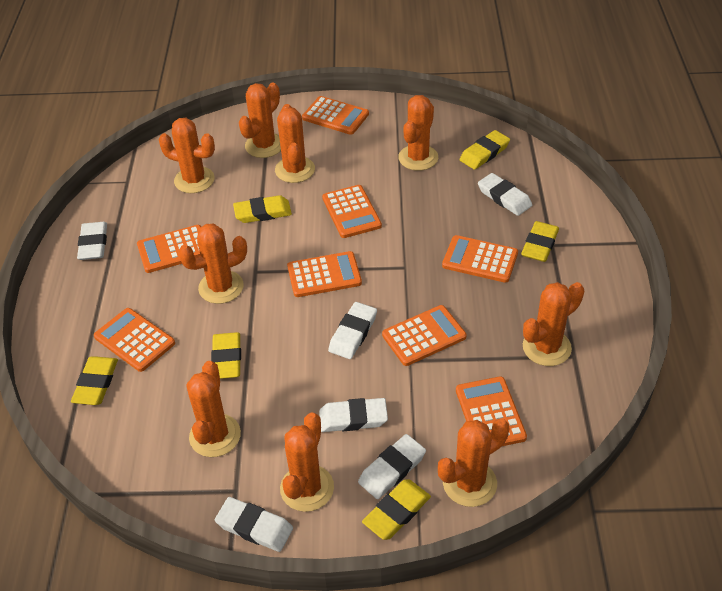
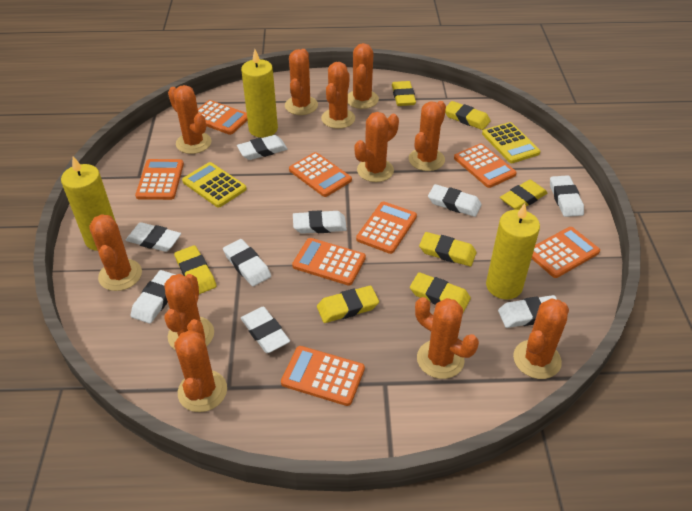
orange cactus: [159,118,215,193] [178,223,247,304] [187,361,241,457] [239,83,281,158] [275,104,315,183] [280,412,334,512] [398,95,438,171] [438,419,509,507] [523,282,584,366] = 9 -> [89,214,142,291] [164,274,214,350] [168,85,211,154] [174,319,227,412] [285,49,318,115] [321,62,355,129] [348,43,379,109] [354,112,399,182] [409,101,446,171] [415,297,479,379] [513,298,569,379] = 11
white eraser: [77,222,107,260] [215,497,293,552] [319,398,388,432] [328,302,377,359] [358,434,426,499] [478,173,532,216] = 6 -> [126,222,181,252] [131,270,176,324] [223,239,271,286] [237,135,288,160] [241,307,290,353] [293,210,347,234] [428,184,482,217] [498,295,557,328] [550,175,584,217] = 9
yellow calculator: none = 0 -> [182,162,247,207] [482,122,540,163] = 2
yellow candle: none = 0 -> [61,156,116,251] [241,49,278,138] [486,203,540,299] = 3
yellow eraser: [71,356,118,405] [211,332,241,379] [233,195,292,223] [362,480,431,540] [460,130,510,170] [521,221,559,262] = 6 -> [174,245,216,294] [317,286,379,323] [392,81,416,106] [410,272,471,313] [419,232,477,266] [445,101,491,130] [500,180,548,210] = 7

